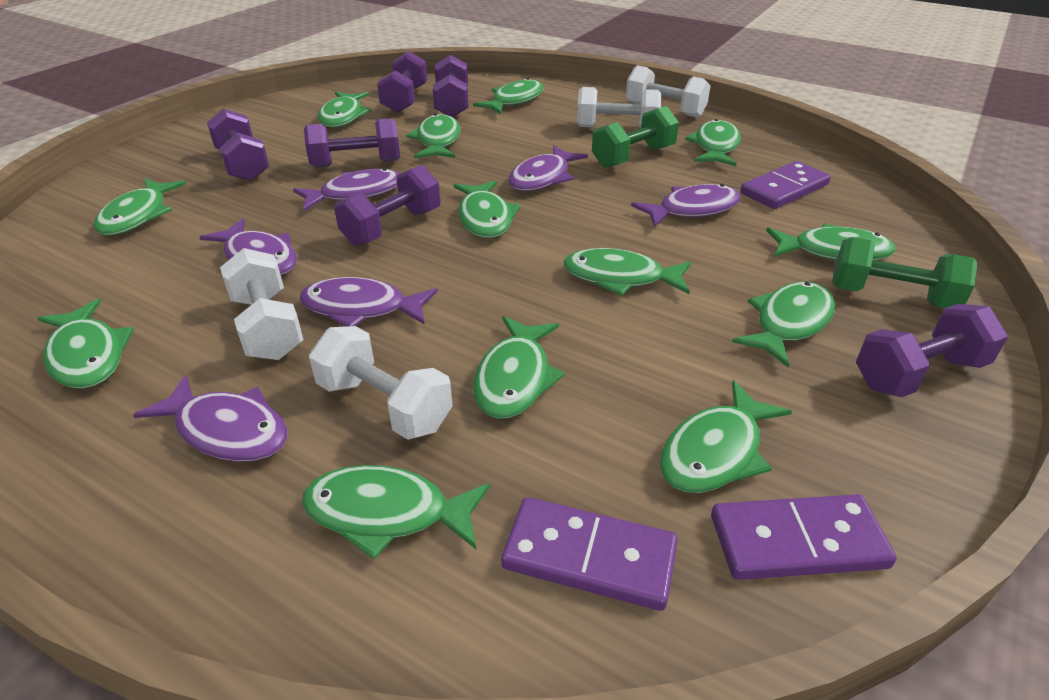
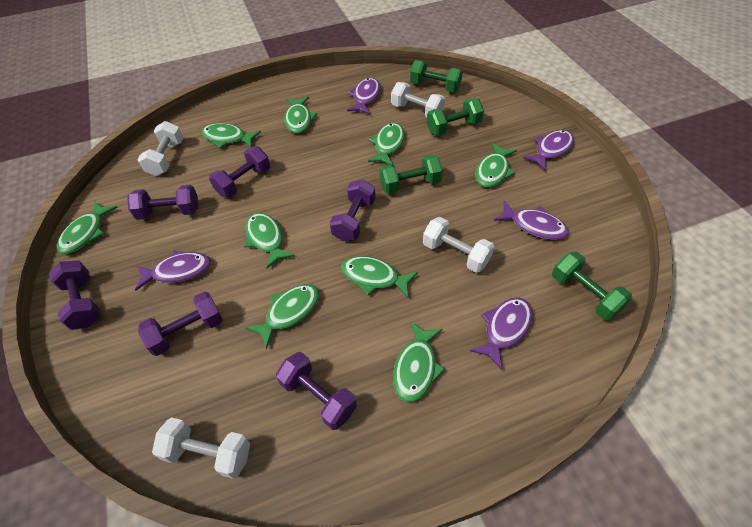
green dumbbell: [592,106,679,168] [832,237,977,308] = 2 -> [379,155,443,194] [410,60,463,92] [427,98,484,136] [552,252,632,320] = 4
green fish: [38,299,134,389] [94,179,186,235] [302,465,490,559] [318,92,372,127] [407,114,461,158] [454,180,520,238] [473,78,544,114] [473,316,565,419] [563,248,691,296] [660,380,792,493] [685,119,741,166] [732,282,835,367] [766,223,896,260] = 13 -> [57,201,118,254] [201,123,261,148] [244,212,295,269] [245,284,319,349] [284,96,317,133] [341,256,418,298] [368,123,405,166] [393,321,445,402] [475,143,517,187] = 9
purple domino: [501,497,678,611] [711,494,897,580] [740,161,831,209] = 3 -> none = 0
purple fish: [133,375,287,462] [200,219,297,275] [293,168,400,211] [300,277,438,327] [508,145,588,191] [631,184,741,227] = 6 -> [135,250,211,291] [347,78,381,114] [470,297,533,370] [494,201,569,240] [523,130,574,170] = 5

